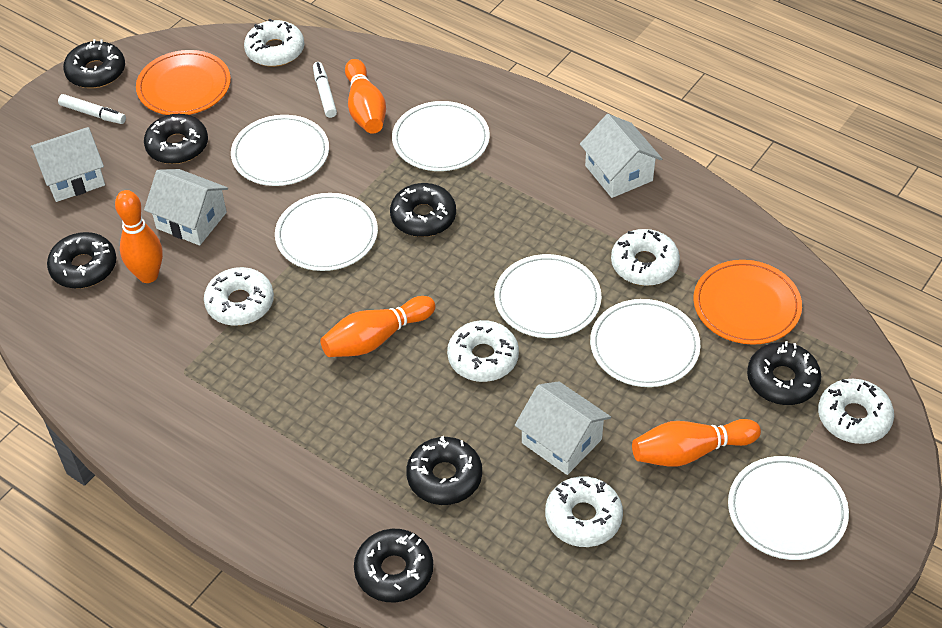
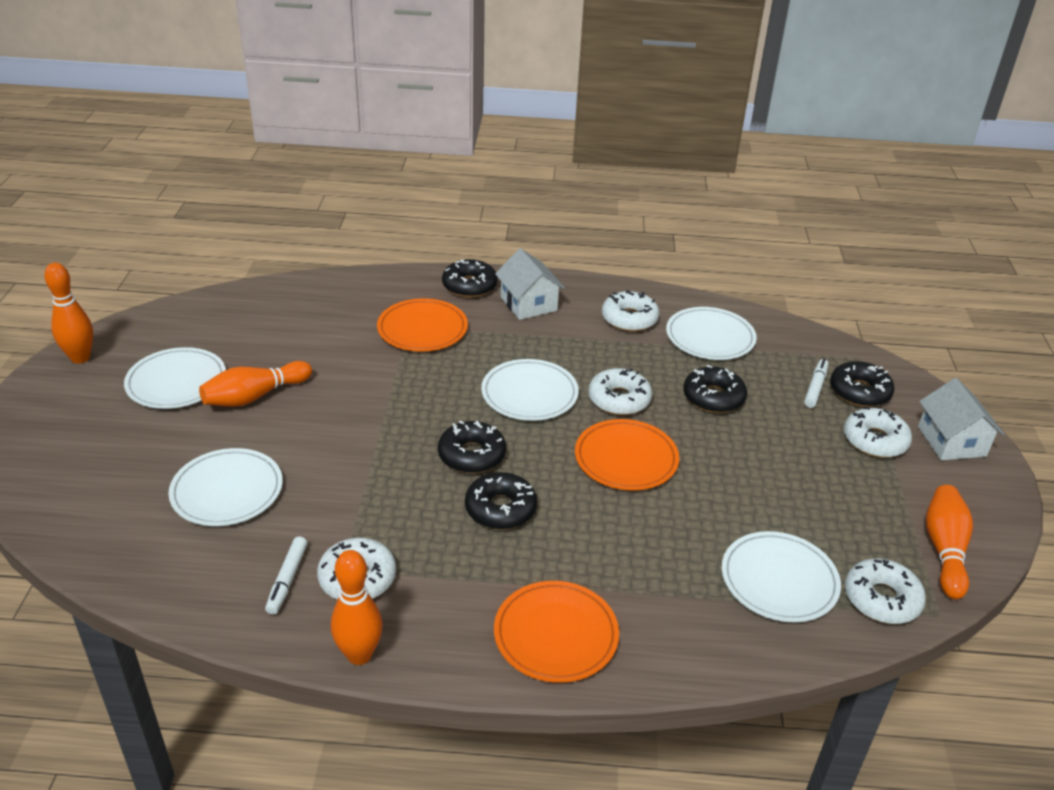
black donut: [47,232,116,289] [63,39,125,88] [144,114,208,164] [354,529,433,603] [390,183,456,237] [406,436,482,505] [747,341,821,405] = 7 -> [438,420,506,473] [442,259,498,298] [465,472,537,530] [683,365,747,413] [830,361,895,407] = 5
orange plate: [136,50,231,115] [694,260,802,345] = 2 -> [377,298,468,352] [494,581,619,683] [575,419,679,490] = 3
white donut: [204,267,274,326] [244,19,304,67] [447,320,519,382] [545,476,623,547] [611,229,680,286] [818,379,894,444] = 6 -> [317,538,396,600] [588,368,652,415] [602,290,659,332] [844,406,912,458] [845,558,926,624] = 5
white house: [30,127,105,202] [144,169,228,246] [515,381,611,475] [580,114,662,198] = 4 -> [495,248,565,320] [918,378,1004,460] = 2
white plate: [231,115,329,186] [275,193,378,271] [392,101,490,171] [494,254,601,338] [590,299,700,387] [728,456,849,560] = 6 -> [124,347,226,409] [168,448,283,526] [481,359,579,421] [666,307,757,360] [722,531,841,622] = 5

